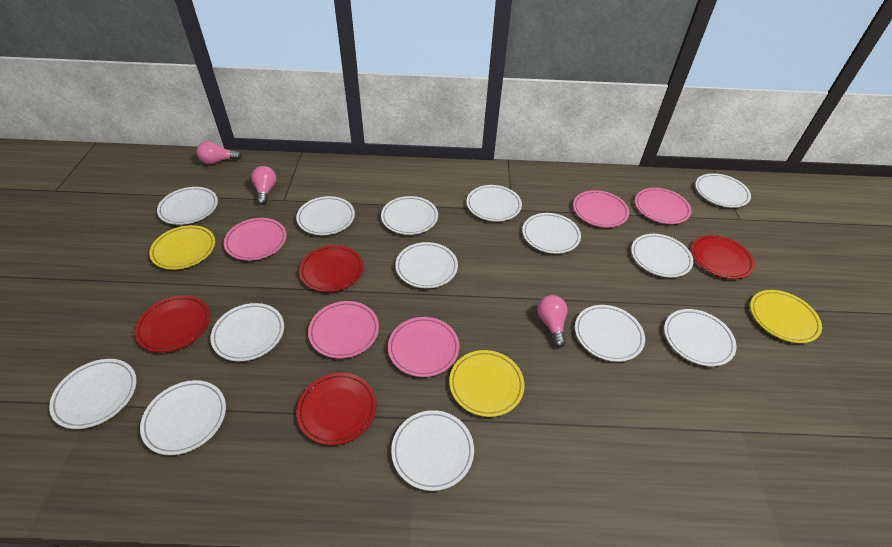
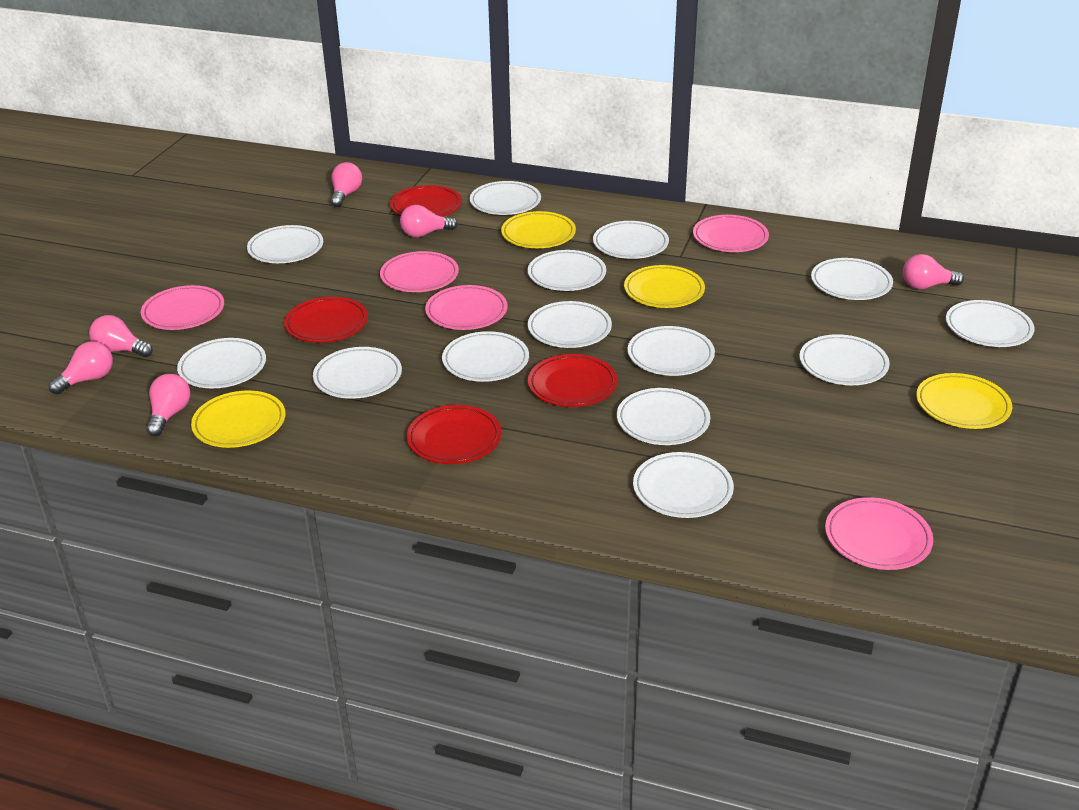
pink light bulb: [197,141,242,164] [251,166,276,205] [537,295,567,348] = 3 -> [48,341,113,394] [89,315,153,357] [146,374,190,436] [331,162,362,207] [400,205,458,237] [903,254,964,289] = 6
yellow plate: [149,225,215,270] [449,350,525,417] [750,290,822,343] = 3 -> [191,391,286,448] [501,211,576,248] [624,265,705,308] [916,373,1012,429] = 4

